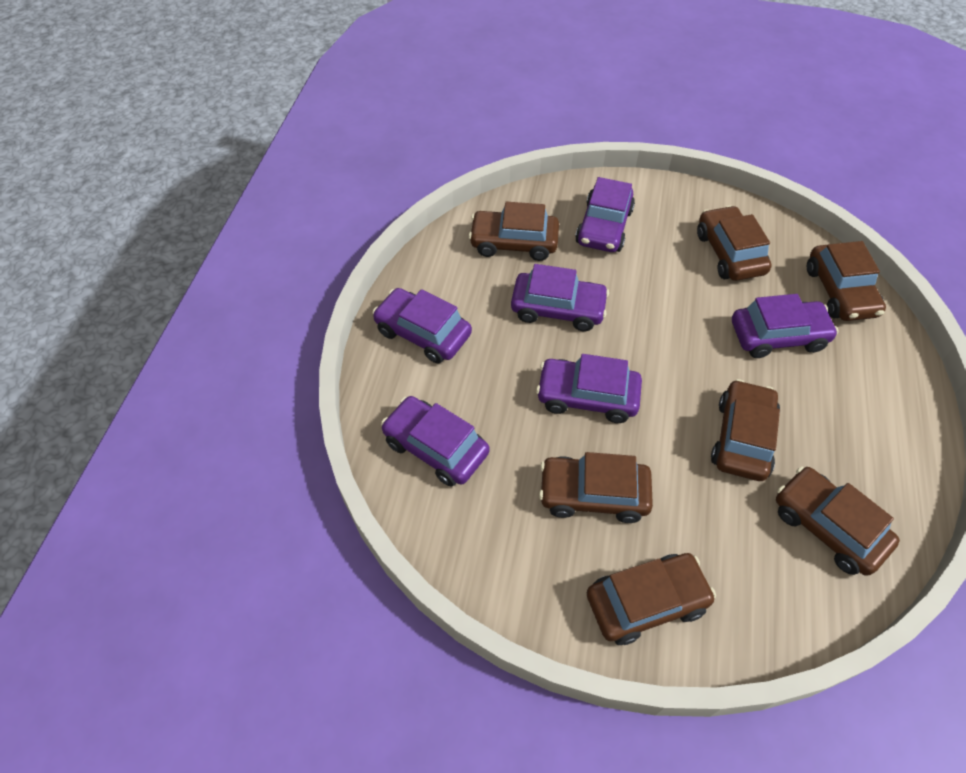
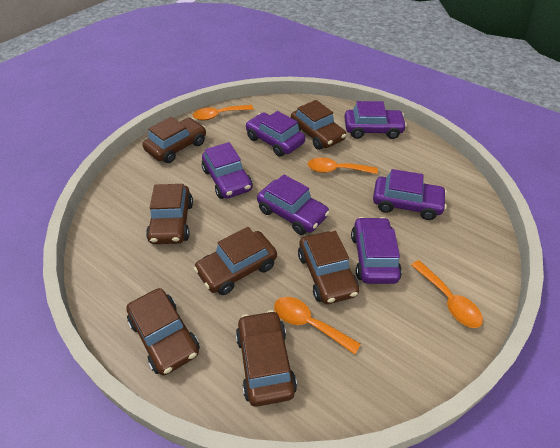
orange spoon: none = 0 -> [193,105,254,120] [274,297,361,354] [308,158,378,174] [411,260,483,328] = 4

